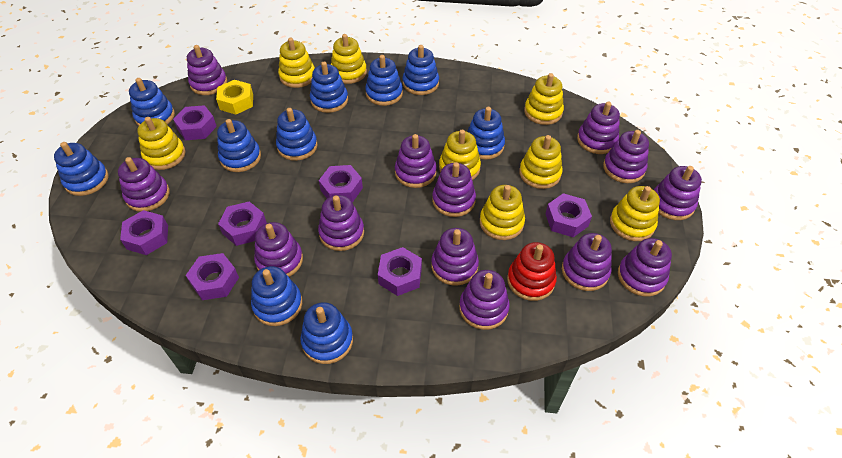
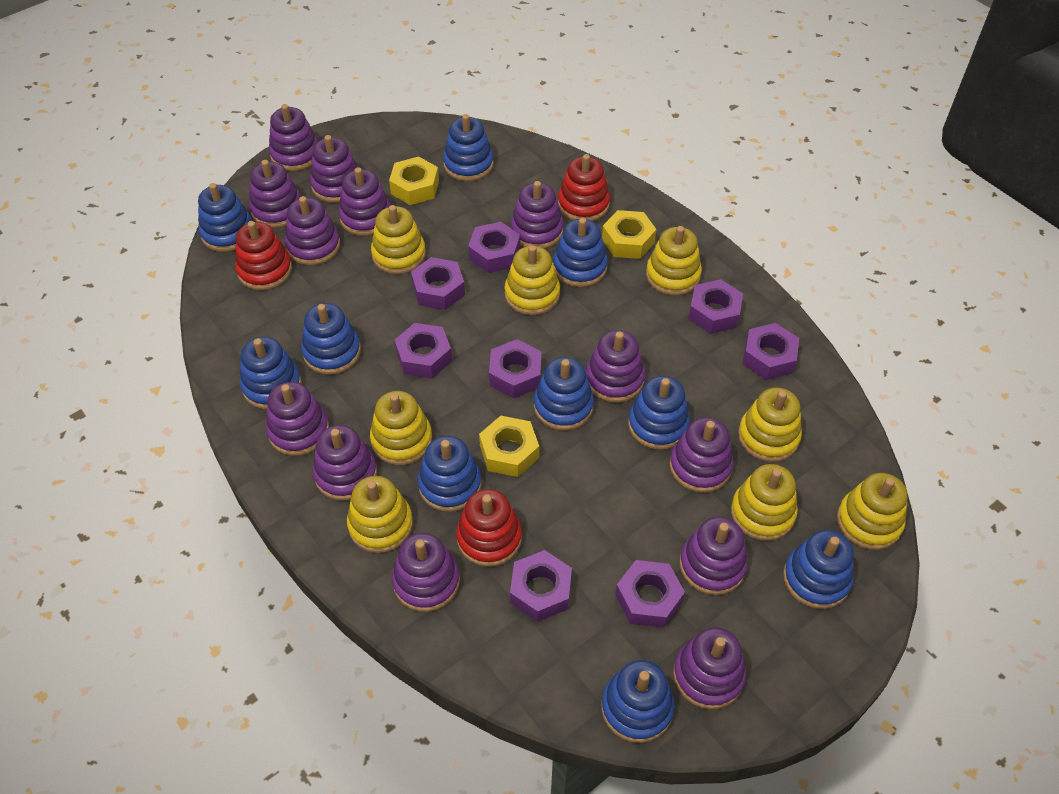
purple nut: [120,210,168,255] [173,105,217,140] [186,253,239,300] [218,202,267,246] [319,165,363,203] [378,247,422,296] [545,193,592,237] = 7 -> [395,323,452,379] [411,257,465,310] [468,222,520,273] [489,339,542,398] [510,550,572,622] [615,560,685,628] [688,279,743,334] [743,323,799,380] = 8
red stacking toy: [507,242,557,301] = 1 -> [235,221,292,290] [456,489,522,567] [558,154,610,221] = 3
yellow nut: [216,80,253,115] = 1 -> [389,156,439,205] [479,416,539,477] [602,210,656,259] = 3

